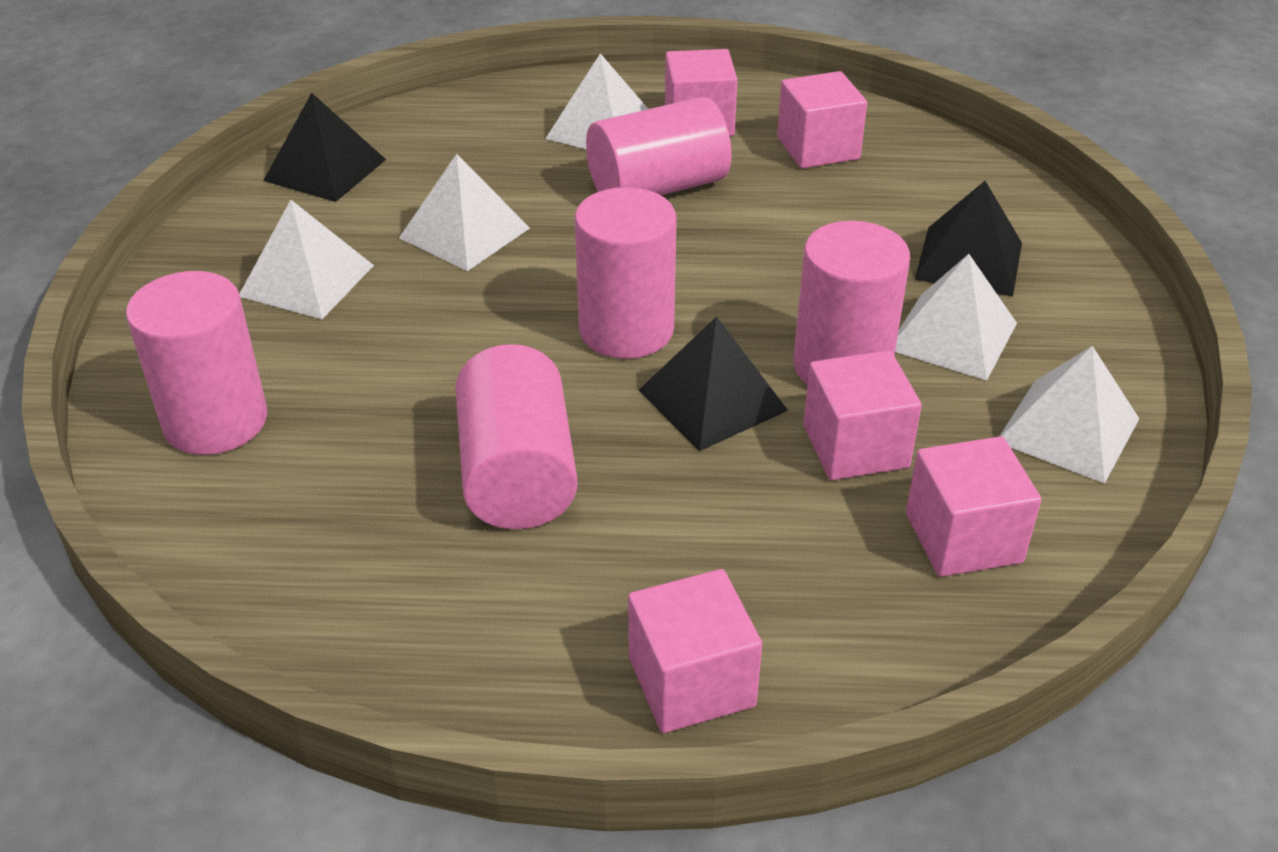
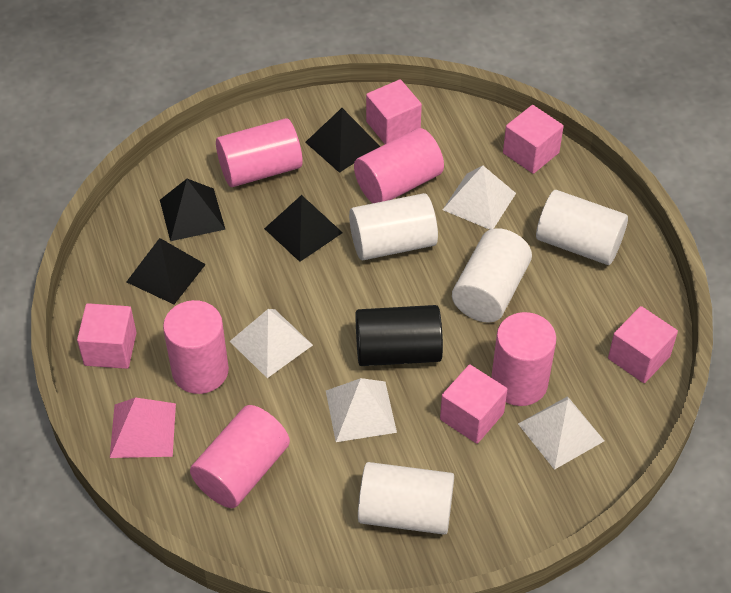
black cylinder: none = 0 -> [356,305,443,366] = 1
black pyramid: [263,93,386,202] [638,316,788,451] [915,181,1022,297] = 3 -> [127,238,206,304] [160,179,226,241] [264,195,343,262] [305,108,380,173] = 4
pink pyramid: none = 0 -> [110,397,176,458] = 1
white cylinder: none = 0 -> [349,193,438,260] [358,462,454,535] [452,228,532,323] [536,190,628,265] = 4
white pyramid: [240,200,374,319] [399,154,530,271] [545,53,648,149] [895,254,1017,380] [1000,346,1139,483] = 5 -> [229,309,313,378] [326,378,397,442] [443,166,516,230] [518,396,604,470] = 4

